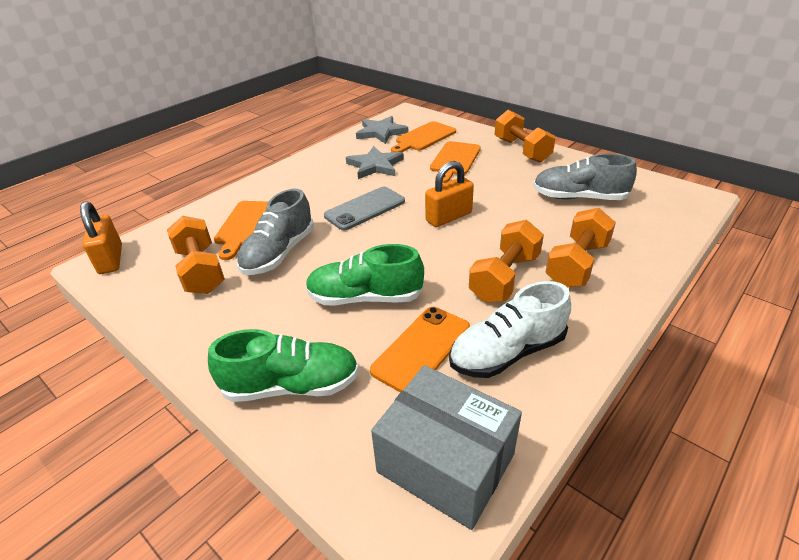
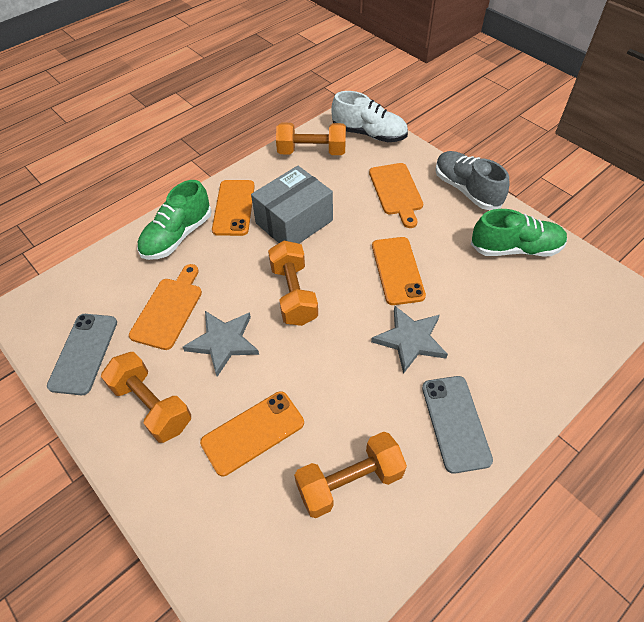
grey phone: [324,187,405,230] = 1 -> [47,314,117,395] [422,376,493,474] = 2
grey shoe: [237,189,314,275] [533,153,637,200] = 2 -> [435,151,509,210] = 1
orange cutting board: [214,201,268,260] [391,121,456,152] [430,141,481,183] = 3 -> [129,264,202,350] [369,163,423,228] = 2
orange padlock: [80,201,122,274] [425,161,474,227] = 2 -> none = 0
orange phone: [370,307,470,392] = 1 -> [200,391,304,476] [212,180,255,236] [372,237,426,305] = 3

